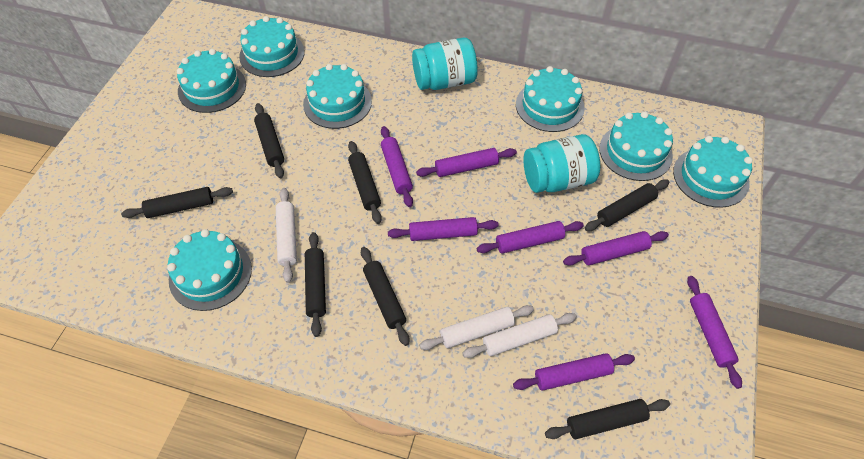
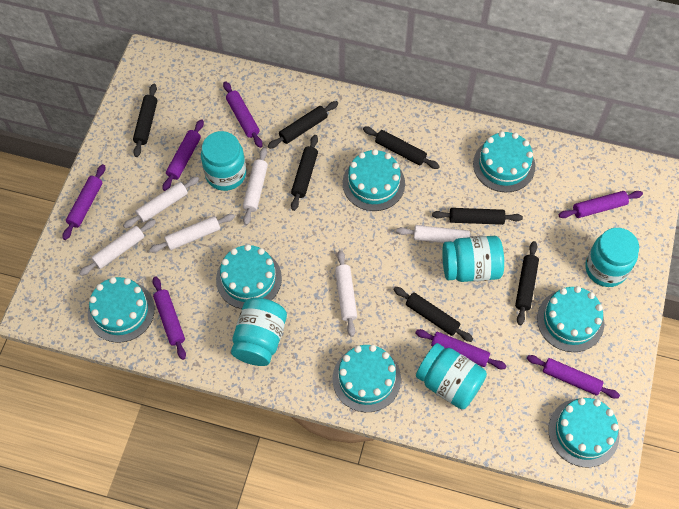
turquoise jar: [412,38,478,90] [524,134,600,193] = 2 -> [201,131,246,191] [231,297,287,366] [416,343,487,409] [442,236,504,282] [585,228,639,287] = 5
white rolling pin: [276,188,297,283] [420,305,534,350] [462,313,577,358] = 3 -> [79,219,156,276] [123,177,199,228] [149,214,235,253] [243,147,268,225] [335,250,357,337] [396,225,482,243] = 6

